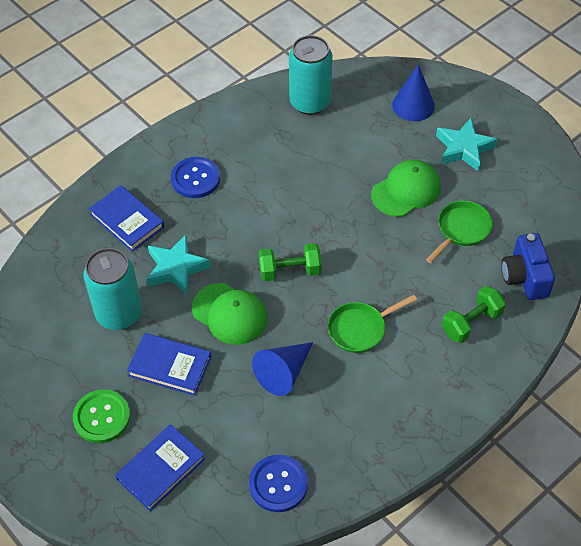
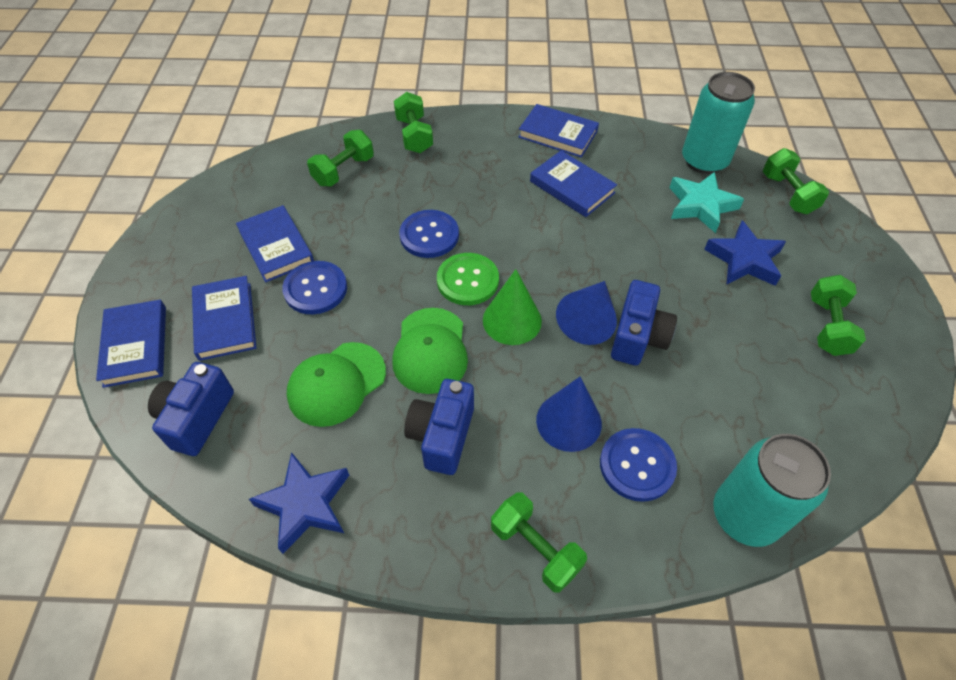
blue book: [89,185,164,252] [115,424,205,511] [127,333,211,396] = 3 -> [96,300,166,388] [192,276,256,361] [236,205,314,282] [518,104,599,158] [530,151,617,217] = 5
blue button: [171,157,220,198] [249,455,308,512] = 2 -> [282,261,347,314] [399,210,459,258] [600,428,677,502] = 3
blue camera: [501,233,555,300] = 1 -> [148,362,234,456] [404,379,474,475] [611,280,677,366] = 3
blue star: none = 0 -> [249,452,349,554] [704,220,786,286] = 2
green cone: none = 0 -> [483,269,542,345] = 1
green dumbbell: [259,243,322,281] [442,286,506,343] = 2 -> [307,130,374,186] [394,92,433,153] [491,492,587,593] [763,148,829,214] [811,275,866,356] = 5
green pan: [328,295,417,353] [426,201,492,263] = 2 -> none = 0
turquoise star: [146,235,211,295] [436,118,498,171] = 2 -> [669,172,744,233] = 1

